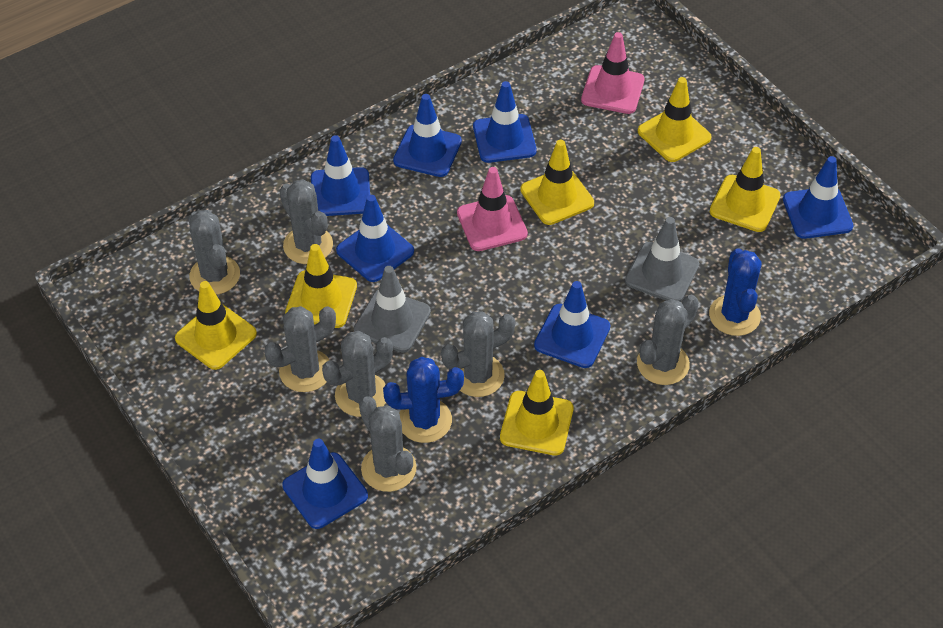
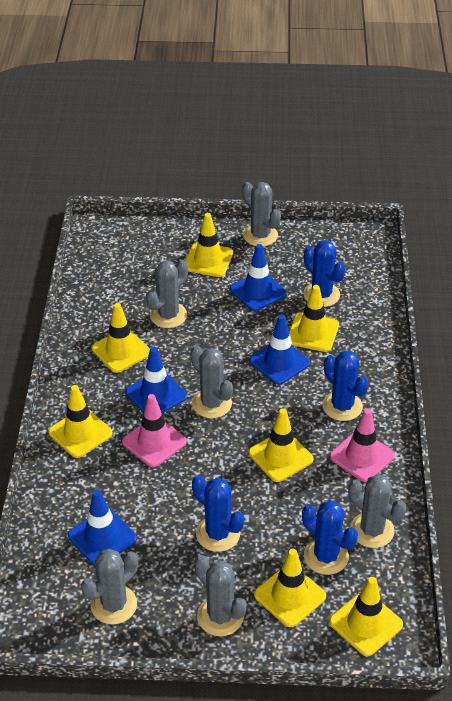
blue cactus: [383,357,464,443] [709,248,762,336] = 2 -> [192,475,244,552] [302,500,358,575] [303,240,346,307] [322,351,369,421] = 4
blue traffic cone: [282,439,368,529] [311,135,370,216] [336,195,414,282] [393,94,462,177] [473,81,537,163] [534,281,611,368] [783,156,853,239] = 7 -> [68,490,137,566] [126,347,187,413] [230,244,287,311] [249,314,310,385] = 4
grey cactus: [188,210,240,295] [264,306,336,392] [279,179,333,264] [322,331,393,417] [359,396,416,492] [441,311,515,397] [637,295,699,385] = 7 -> [81,549,138,624] [146,260,188,328] [190,345,233,418] [194,555,247,636] [242,182,281,246] [348,474,406,548] = 6
grey traffic cone: [354,266,431,352] [625,217,699,302] = 2 -> none = 0
yellow traffic cone: [175,281,257,370] [285,244,357,328] [500,370,574,456] [520,140,594,225] [638,77,712,162] [710,147,781,232] = 6 -> [48,385,113,458] [92,303,150,373] [185,213,233,277] [249,408,314,482] [254,549,326,627] [289,285,339,352] [329,577,403,656] = 7

